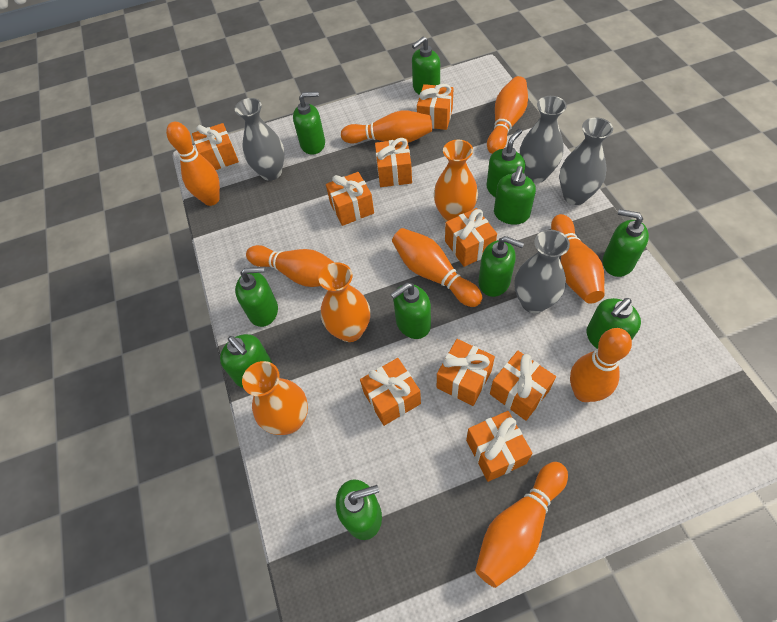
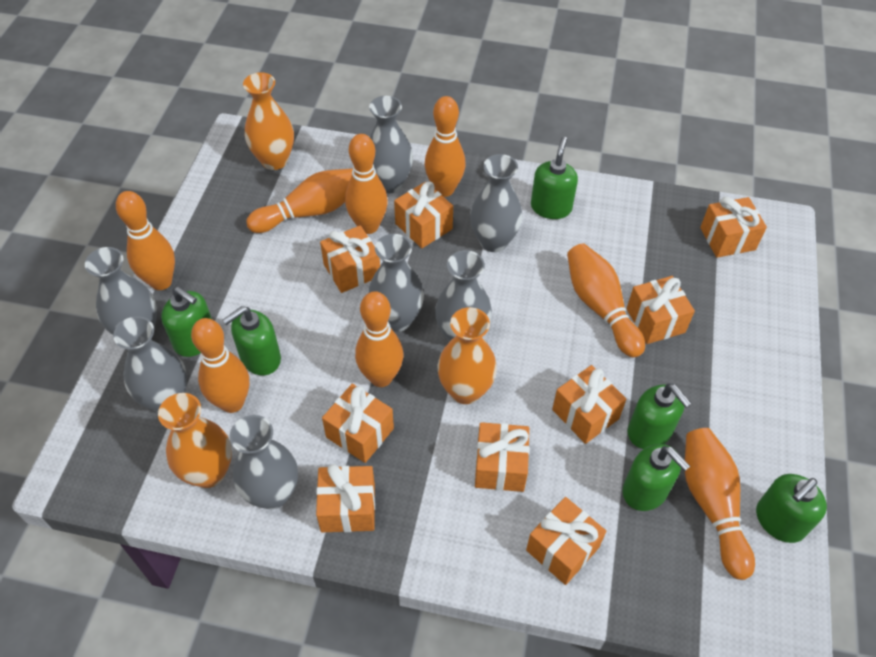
green soap dispenser: [220,334,272,388] [235,267,278,327] [293,92,325,155] [336,479,382,540] [390,283,431,339] [412,36,440,94] [479,236,524,297] [486,129,525,197] [494,166,536,225] [587,298,641,349] [603,209,649,277] = 11 -> [161,287,212,357] [223,306,281,375] [531,137,578,219] [623,444,690,511] [628,384,692,449] [756,474,827,543] = 6
grey vase: [235,98,285,181] [514,230,570,313] [520,96,567,183] [559,117,613,205] = 4 -> [85,247,157,335] [113,316,187,412] [230,415,298,509] [368,234,424,332] [369,96,413,193] [435,250,492,342] [470,154,522,252] = 7

